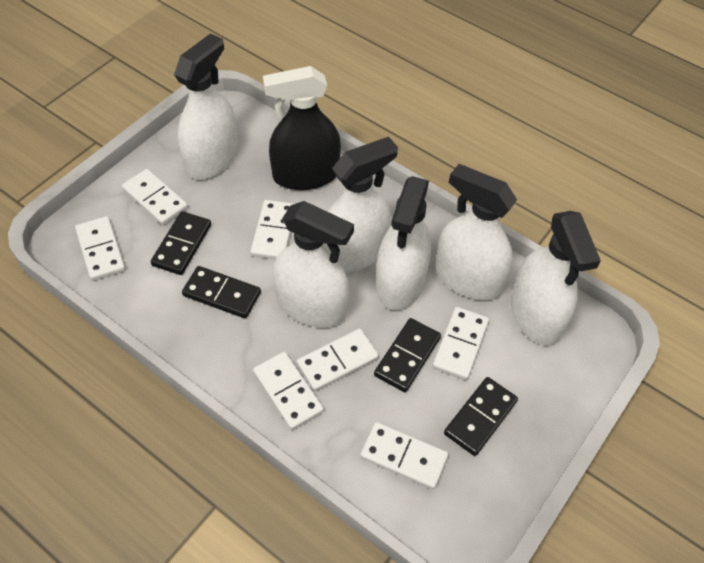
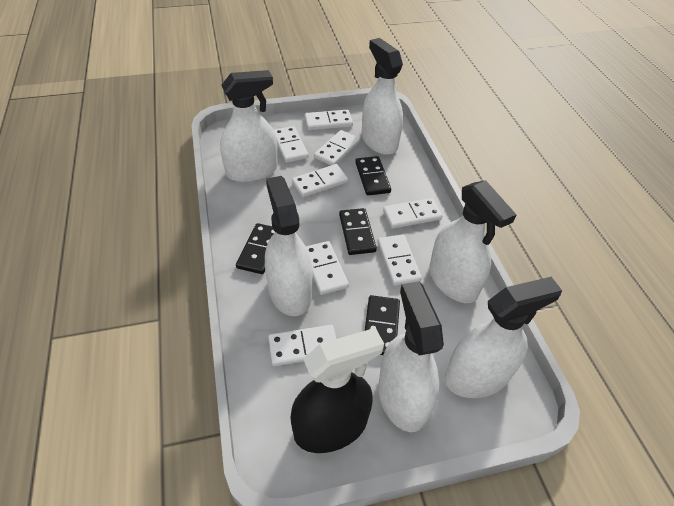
white domino: [75,216,125,281] [122,169,188,225] [250,200,294,259] [253,352,324,430] [297,329,379,391] [360,422,448,489] [432,307,489,380] = 7 -> [268,325,336,366] [274,126,309,163] [292,164,348,197] [305,110,353,130] [306,241,349,295] [314,130,360,166] [378,234,422,286] [383,198,442,229] = 8

